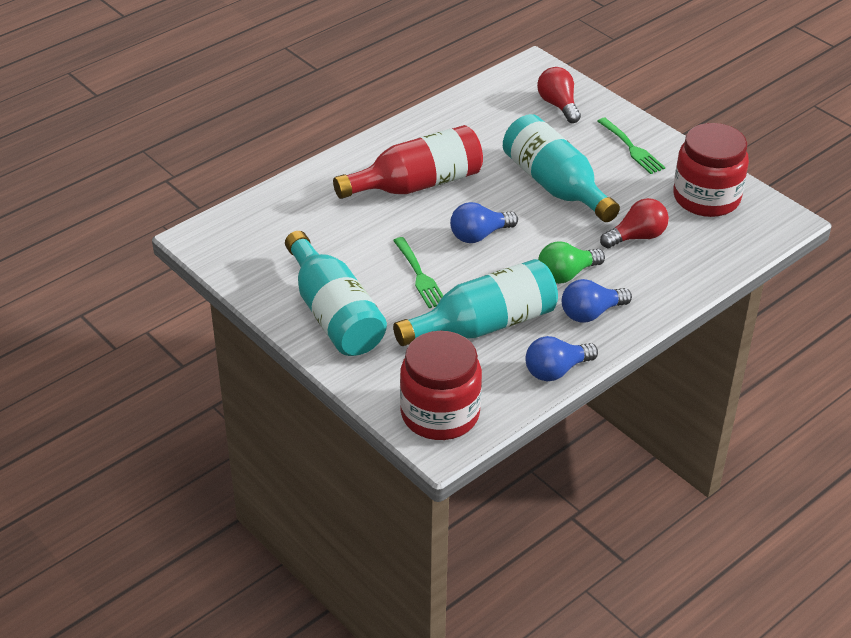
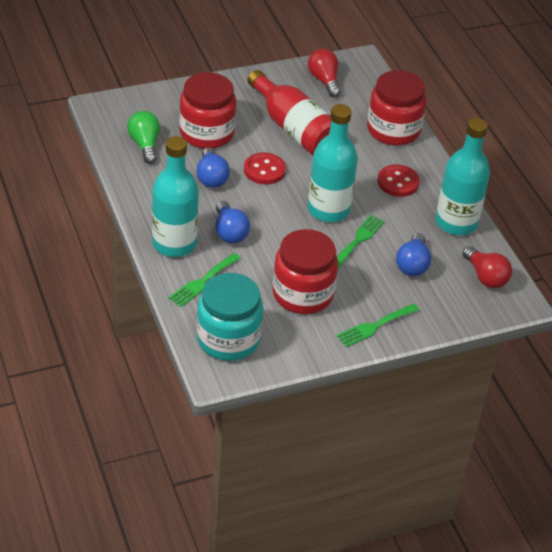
green fork: [393,237,443,308] [597,118,665,174] = 2 -> [169,253,241,307] [337,215,384,269] [337,304,419,347] = 3
red button: none = 0 -> [244,152,286,184] [377,165,420,197] = 2
red jar: [400,331,482,440] [673,123,749,217] = 2 -> [179,72,237,149] [273,229,338,314] [367,70,426,146] = 3
turquoise jar: none = 0 -> [196,273,263,361] = 1

